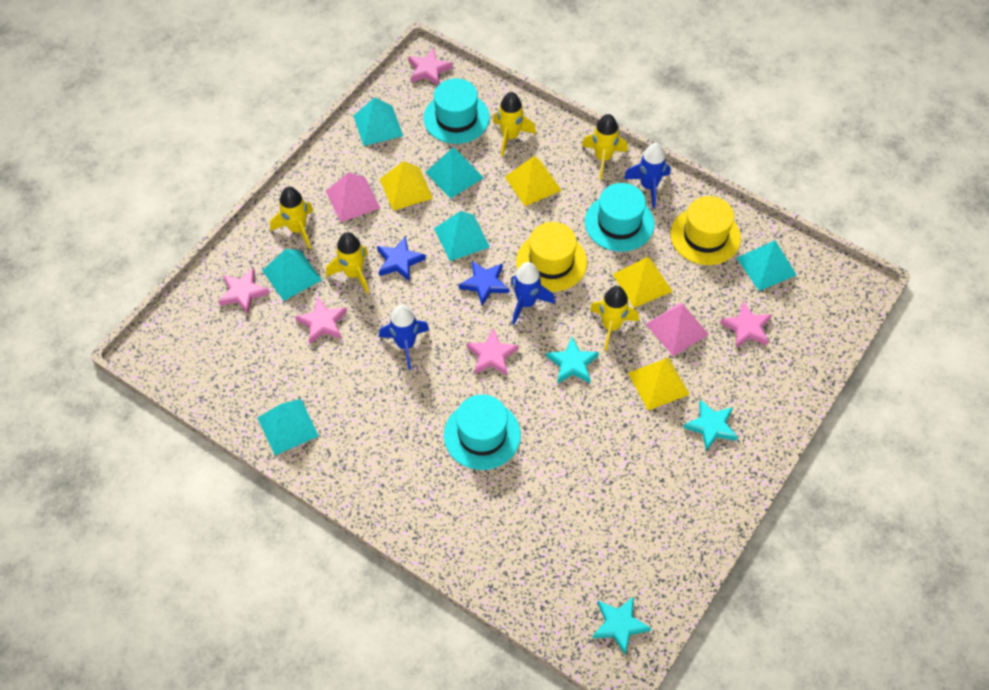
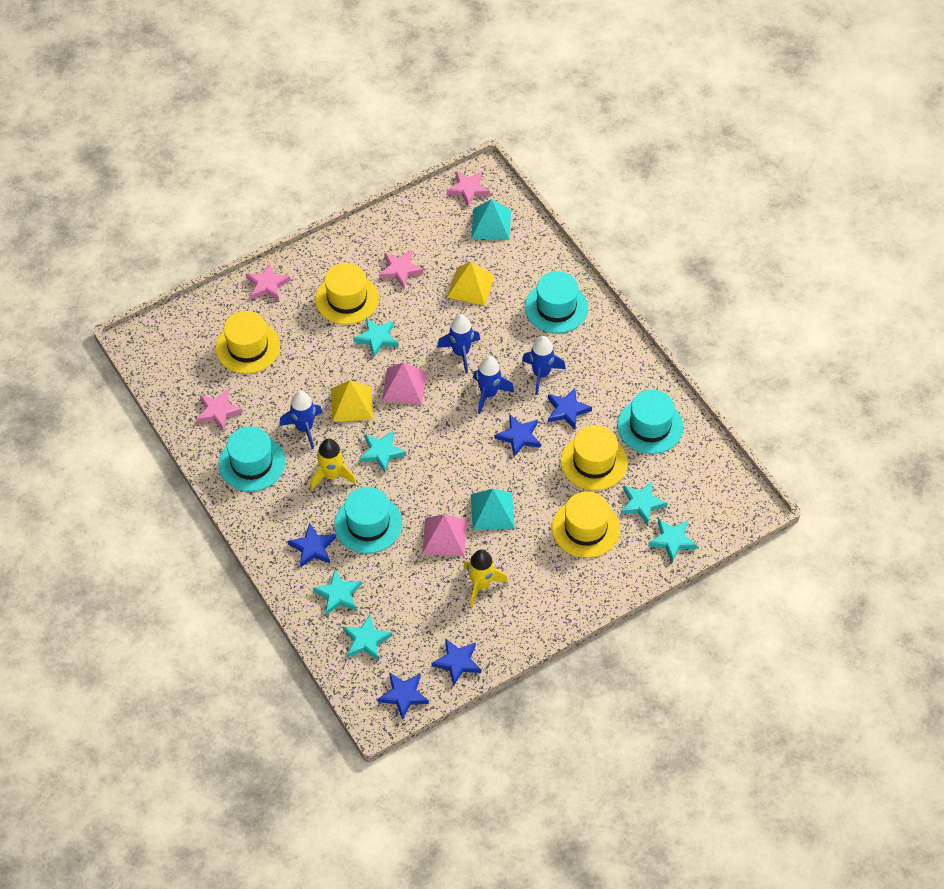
blue rocket: [379,305,429,370] [511,262,555,325] [624,143,670,208] = 3 -> [279,391,323,449] [437,314,480,373] [473,356,514,414] [522,336,566,395] = 4
blue star: [377,236,426,281] [459,261,509,306] = 2 -> [288,523,336,568] [378,672,429,720] [431,638,481,686] [495,415,541,457] [548,388,592,429] = 5
pink star: [218,268,270,314] [295,297,347,344] [408,48,453,86] [466,328,519,375] [720,302,772,348] = 5 -> [197,389,243,431] [246,263,291,301] [379,250,423,289] [447,171,490,206] = 4
turquoise hat: [423,78,490,144] [444,394,521,470] [585,183,654,252] = 3 -> [218,426,285,492] [334,487,402,554] [525,271,588,333] [617,390,683,454] = 4
turquoise pyramid: [257,399,319,455] [262,249,322,301] [353,97,403,146] [426,147,484,199] [434,211,490,261] [737,240,797,291] = 6 -> [471,199,511,240] [471,489,515,530] = 2
turquoise star: [546,337,599,384] [592,596,651,655] [683,399,738,451] = 3 -> [313,570,362,615] [343,615,392,660] [353,318,399,357] [359,431,406,472] [621,481,668,525] [648,519,697,562] = 6
yellow hat: [516,222,587,292] [670,196,741,265] = 2 -> [216,311,280,374] [315,263,379,325] [552,491,620,558] [561,425,627,490] = 4
yellow pyramid: [380,161,433,211] [505,156,562,206] [613,257,673,308] [628,357,690,411] = 4 -> [331,380,373,422] [447,262,495,306] = 2
yellow rocket: [270,186,314,249] [326,232,369,294] [493,92,536,156] [582,114,628,179] [590,286,639,351] = 5 -> [310,438,356,490] [463,549,508,608] = 2

